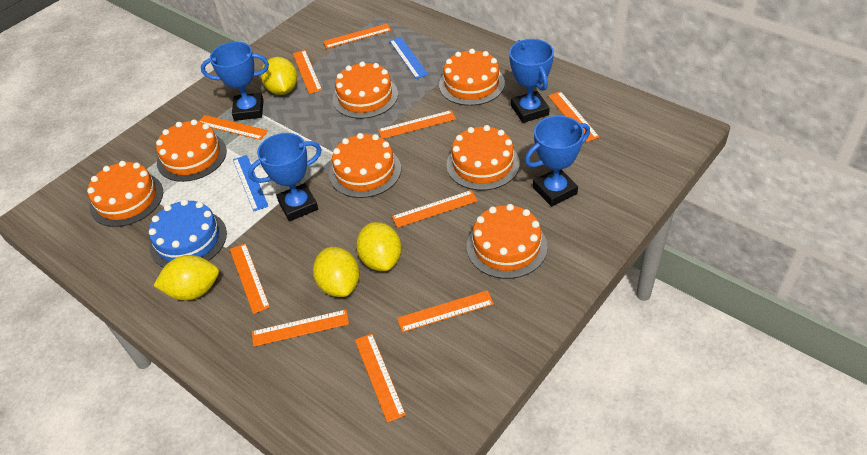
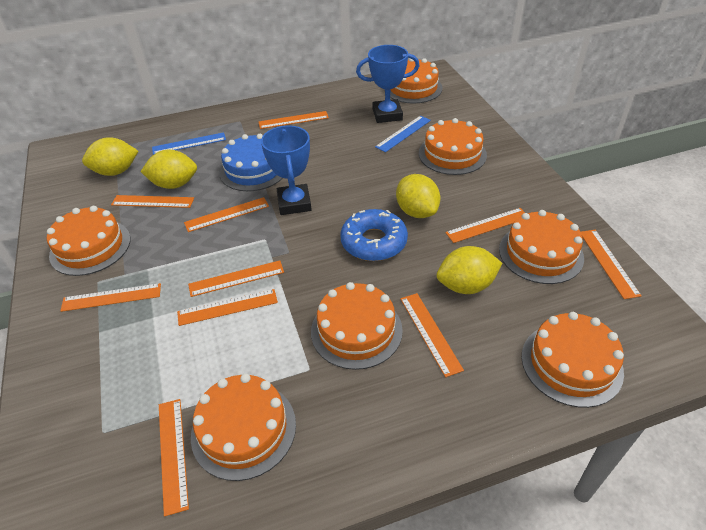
blue donut: none = 0 -> [340,209,408,261] = 1
blue trophy: [201,42,269,121] [248,133,322,221] [509,39,554,123] [525,116,590,207] = 4 -> [261,125,312,215] [356,45,419,123] = 2

